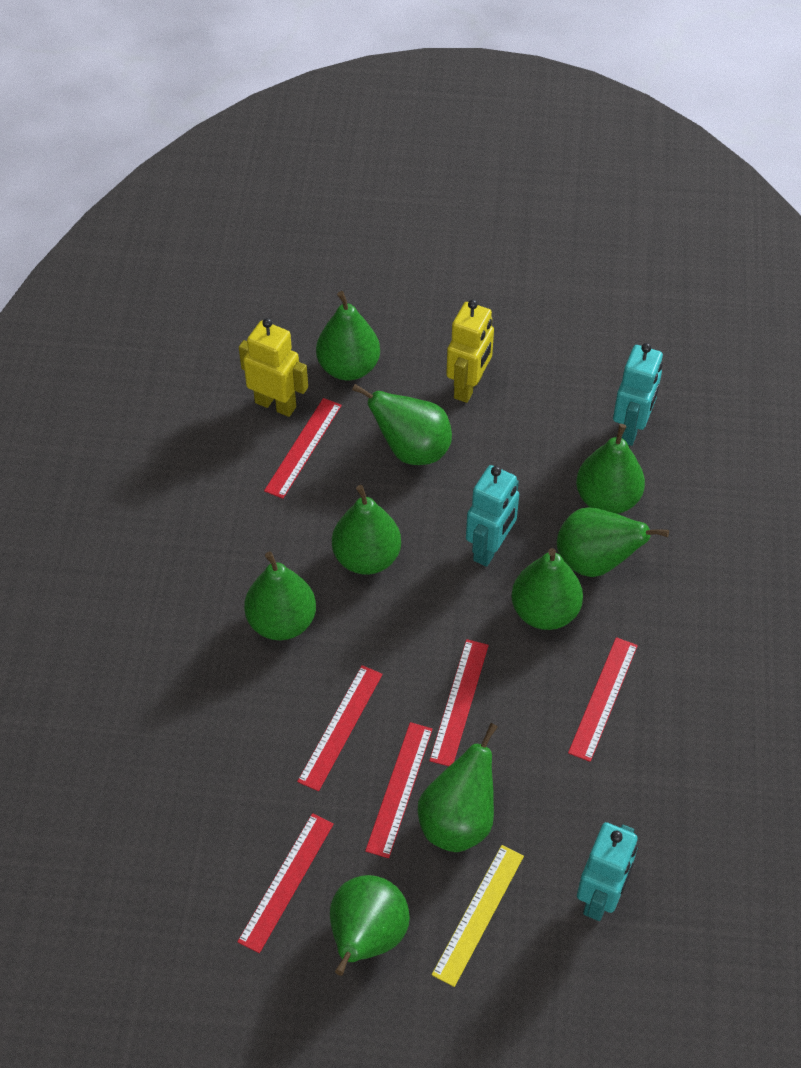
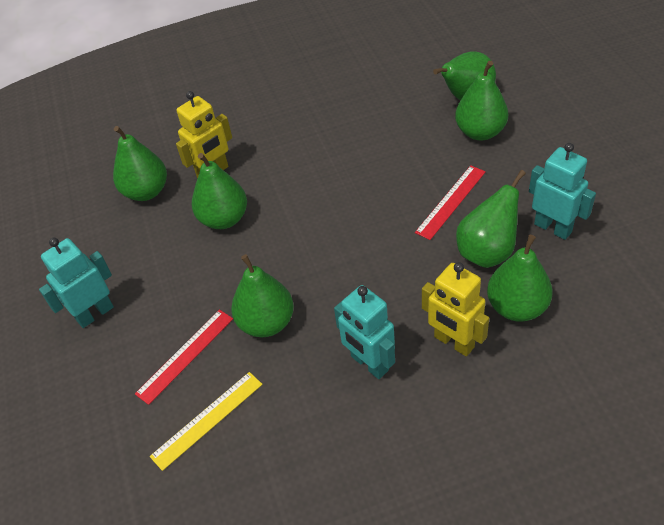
green pear: [244,551,316,640] [316,291,380,380] [330,875,410,976] [332,485,401,575] [352,384,452,465] [418,723,498,852] [511,548,583,630] [557,507,669,577] [576,424,645,514] = 9 -> [113,126,167,201] [192,153,247,229] [231,254,294,337] [433,51,496,100] [455,61,508,140] [456,170,526,268] [487,235,553,322] = 7
red ruler: [237,813,334,953] [264,398,342,499] [297,665,383,791] [365,722,433,858] [429,639,489,766] [568,637,638,762] = 6 -> [135,310,233,405] [415,165,486,240] = 2

